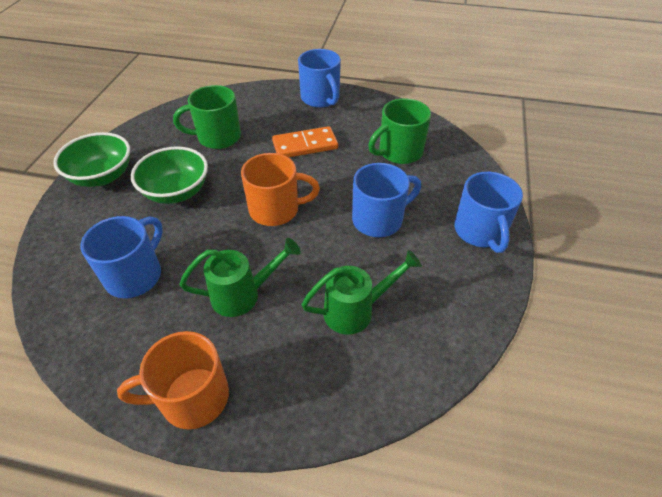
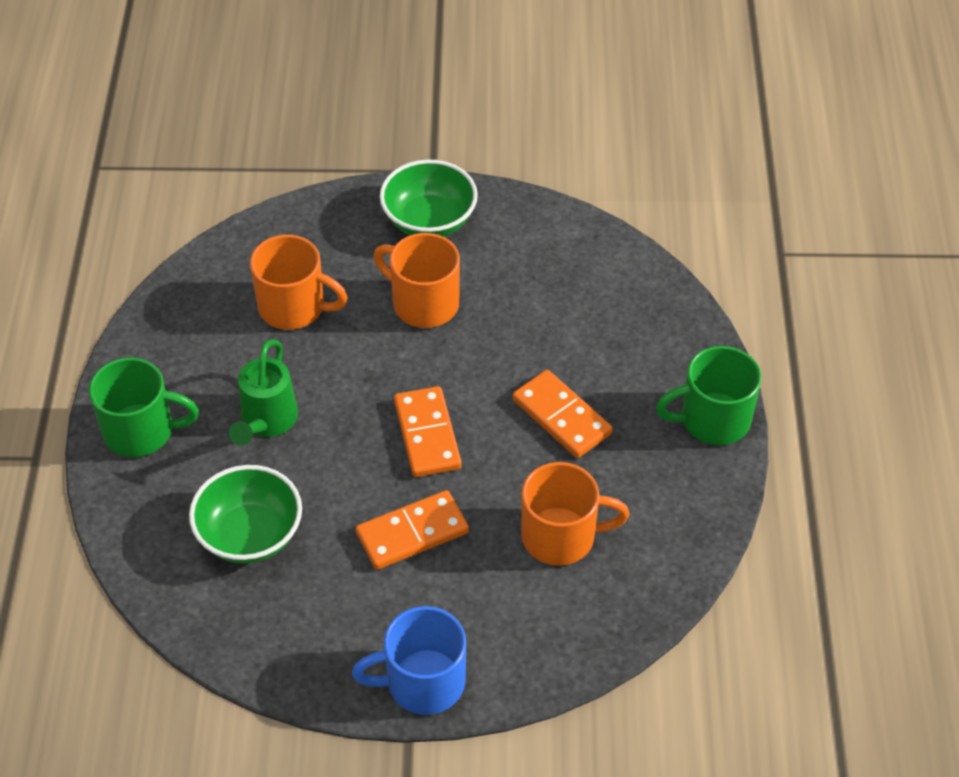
blue mug: [81,216,163,298] [298,49,341,108] [352,163,421,237] [454,172,523,253] = 4 -> [352,606,466,715] = 1
green watering can: [180,238,300,317] [301,250,422,334] = 2 -> [229,339,298,446] = 1
orange domino: [272,126,338,157] = 1 -> [356,490,469,570] [394,386,462,477] [513,370,613,458] = 3
orange mug: [117,331,229,429] [241,153,320,226] = 2 -> [250,235,348,330] [374,233,460,328] [521,462,630,566] = 3

